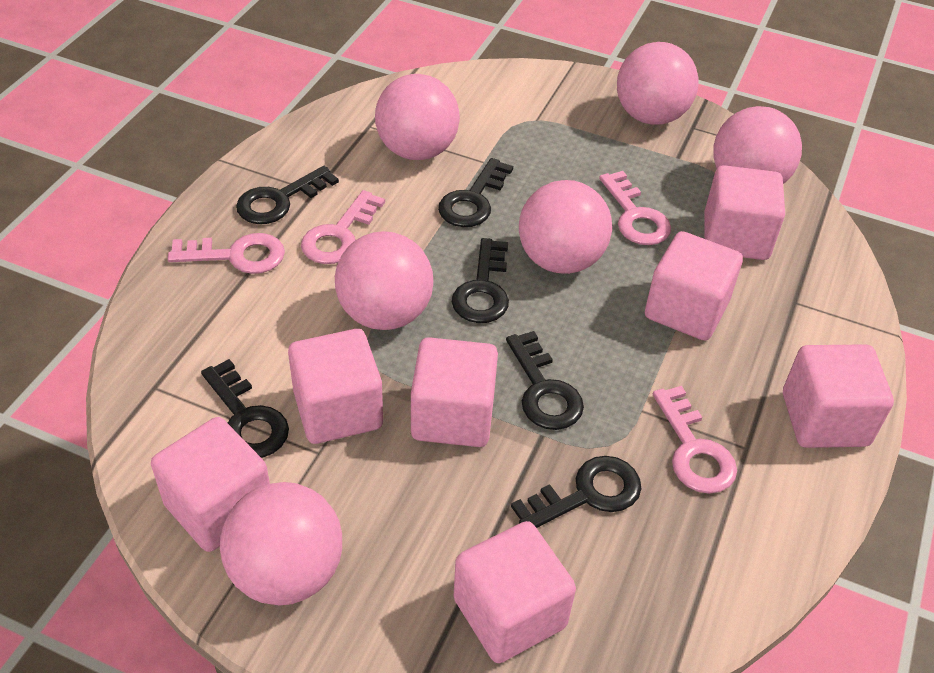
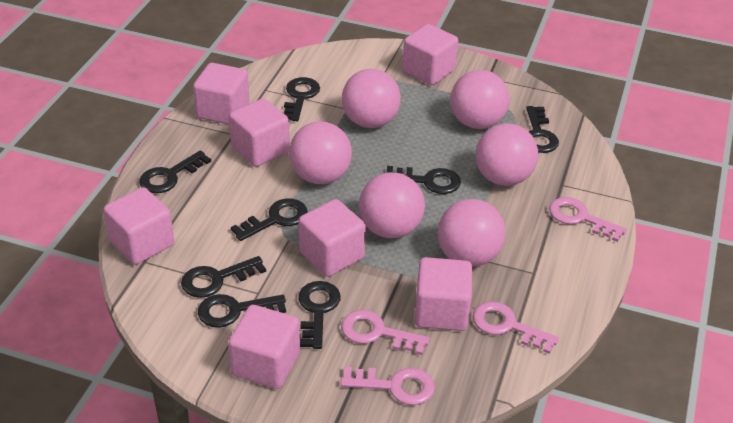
black key: [201,359,289,458] [236,166,339,224] [438,158,513,227] [452,238,509,323] [506,331,584,430] [511,456,642,528] = 6 -> [139,150,211,193] [181,256,266,298] [198,294,286,328] [231,198,308,241] [284,77,320,121] [298,281,341,349] [386,166,461,194] [526,106,559,153] = 8

